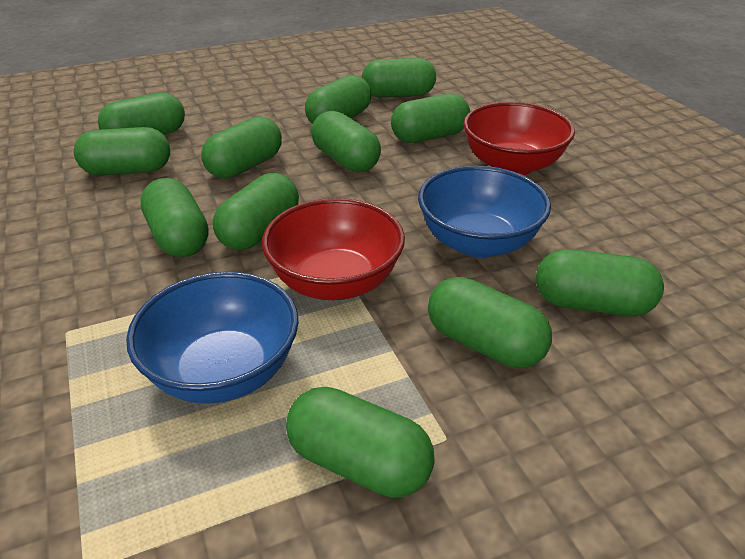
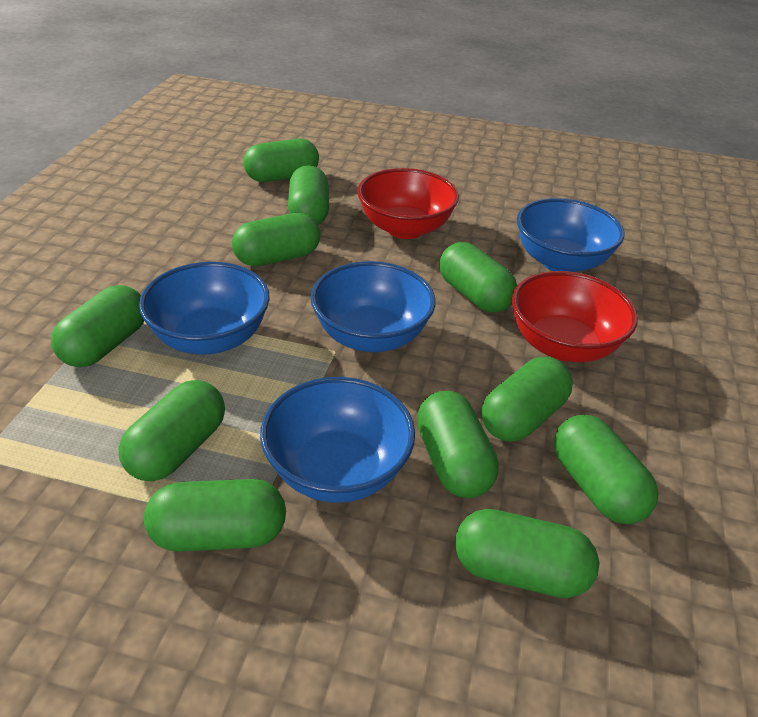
blue bowl: [126,272,299,404] [418,166,551,258] = 2 -> [139,262,270,355] [260,377,415,503] [311,261,436,352] [517,198,624,272] = 4
green capsule: [74,127,170,175] [98,92,185,135] [140,178,209,257] [201,116,282,179] [213,173,299,250] [286,387,434,498] [305,75,372,124] [311,111,381,172] [362,58,436,98] [391,93,470,143] [428,277,552,368] [536,249,664,316] = 12 -> [51,285,144,367] [119,380,225,481] [144,479,286,552] [232,213,320,266] [243,139,319,182] [288,165,329,225] [417,391,499,498] [439,242,517,313] [455,509,599,598] [482,357,573,442] [554,415,659,524] = 11

